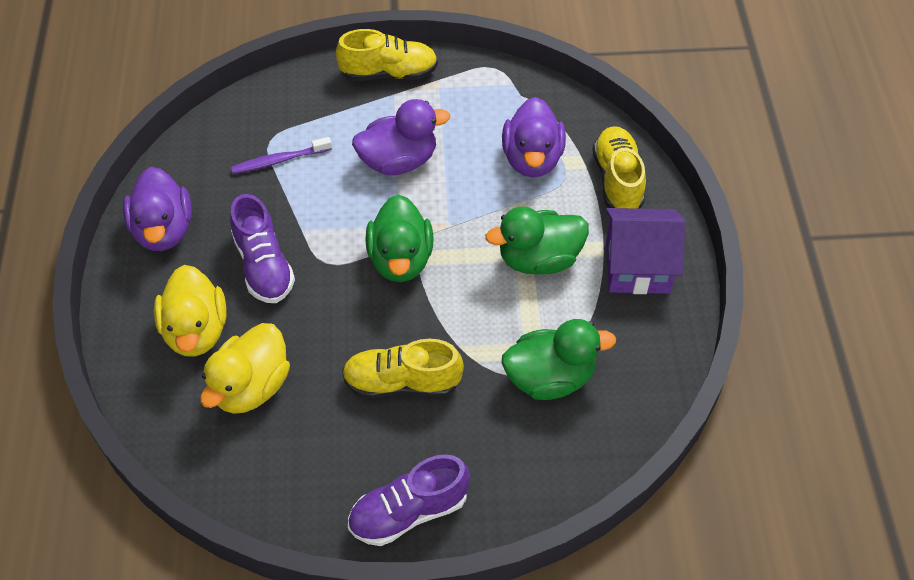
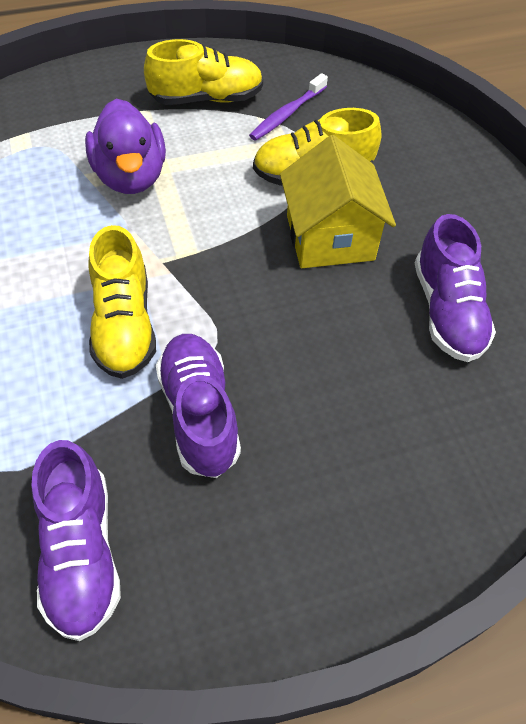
green duck: [365,195,434,282] [485,206,589,275] [502,319,616,400] = 3 -> none = 0
purple duck: [123,167,192,251] [352,99,450,175] [502,97,566,178] = 3 -> [85,98,166,194] = 1
purple house: [606,208,685,294] = 1 -> none = 0
purple shoe: [230,194,295,303] [348,454,470,546] = 2 -> [32,440,121,641] [156,334,241,478] [415,214,496,362] = 3
yellow duck: [154,265,226,357] [200,323,290,414] = 2 -> none = 0
yellow house: none = 0 -> [280,135,396,268] = 1

